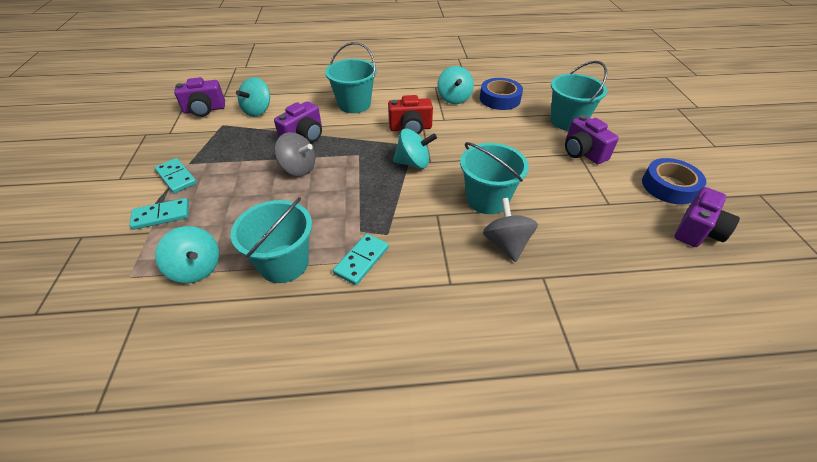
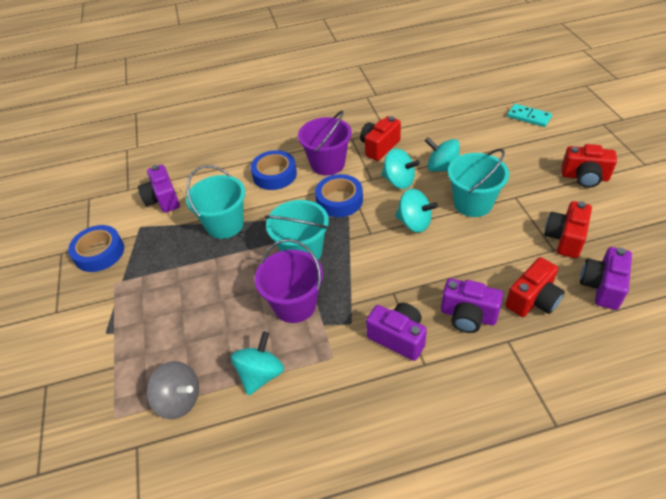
blue tape: [480,78,523,110] [642,158,706,204] = 2 -> [68,225,124,272] [250,150,297,190] [315,174,363,217] = 3
grey spinning top: [275,132,315,176] [483,198,538,262] = 2 -> [146,361,199,419] = 1
purple bucket: none = 0 -> [255,239,323,323] [298,111,352,175] = 2
red camera: [388,95,433,135] = 1 -> [360,116,401,161] [505,257,565,317] [544,201,592,258] [562,144,617,188] = 4
turquoise bucket: [231,197,312,283] [325,42,377,113] [460,142,529,214] [551,61,608,131] = 4 -> [186,165,245,239] [265,200,329,260] [448,149,509,217] = 3
turquoise domino: [130,198,189,230] [155,158,197,194] [333,234,389,285] = 3 -> [507,104,552,127] = 1

